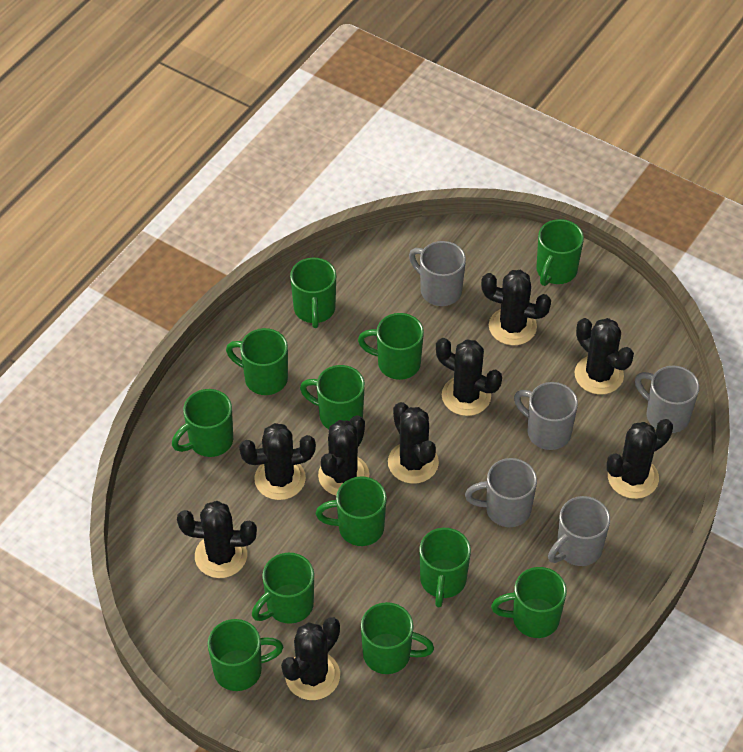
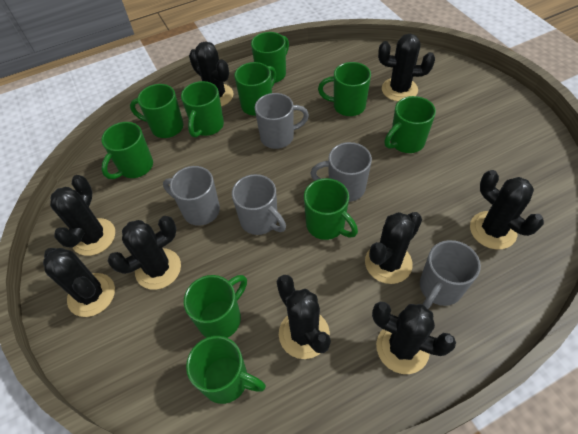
green mug: [172,389,233,457] [208,619,283,691] [226,328,288,395] [252,553,314,624] [290,258,336,328] [300,365,365,429] [316,476,387,546] [358,313,424,380] [361,602,434,674] [420,528,471,608] [491,567,567,638] [536,219,584,286] = 12 -> [101,122,153,179] [130,84,183,138] [181,81,224,138] [184,275,247,338] [186,336,266,404] [234,62,276,116] [251,32,289,83] [304,178,358,240] [318,62,371,116] [384,96,436,153] = 10

